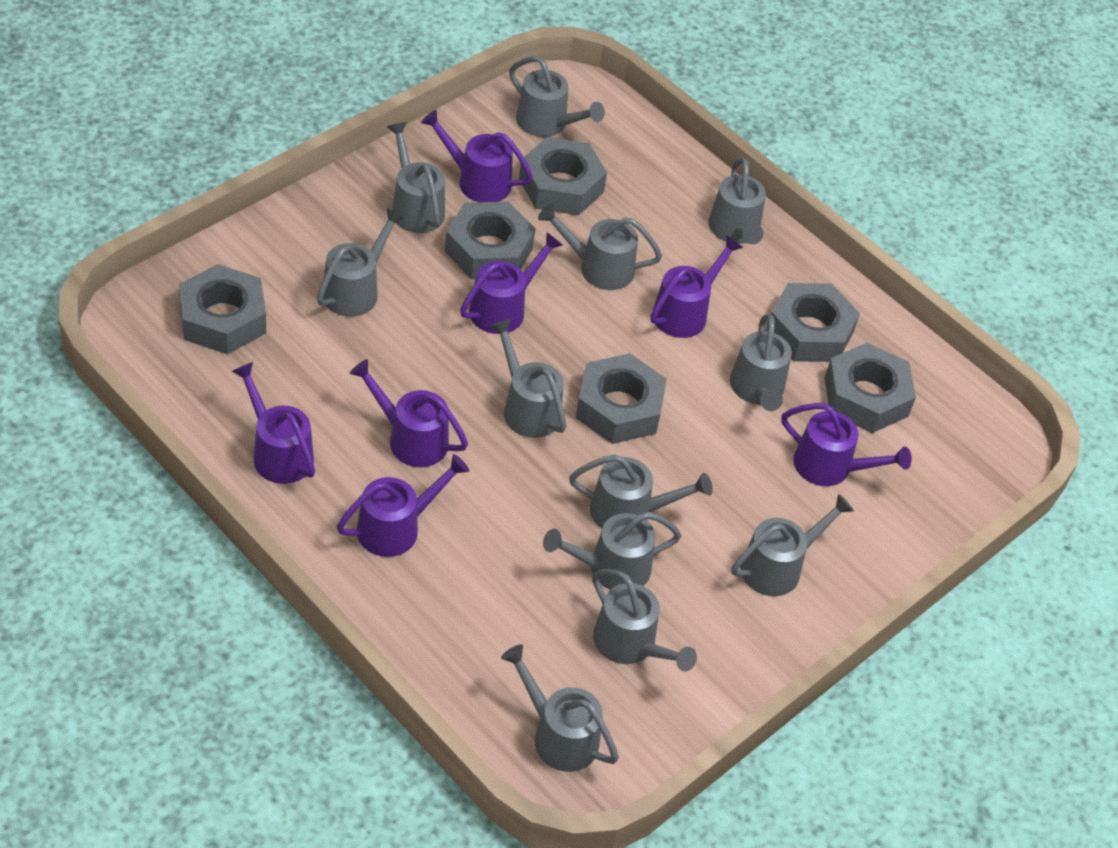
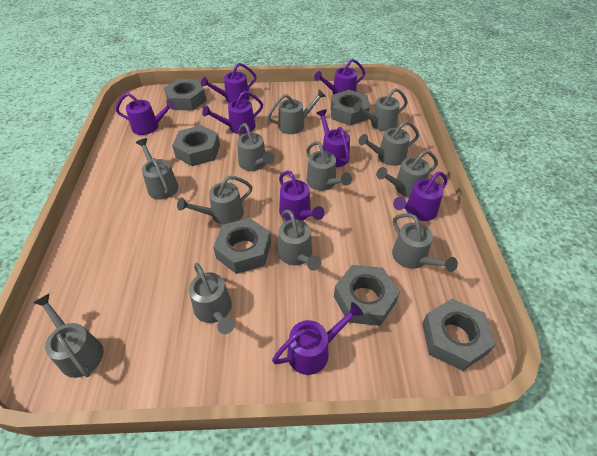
purple watering can: [232,362,315,484] [337,454,469,557] [350,359,468,467] [421,110,533,202] [460,232,563,334] [650,235,743,338] [781,403,912,486] = 7 -> [116,93,176,135] [201,63,257,103] [202,91,263,134] [272,302,363,375] [279,170,325,221] [314,59,365,94] [317,109,350,167] [393,172,447,221] = 8

